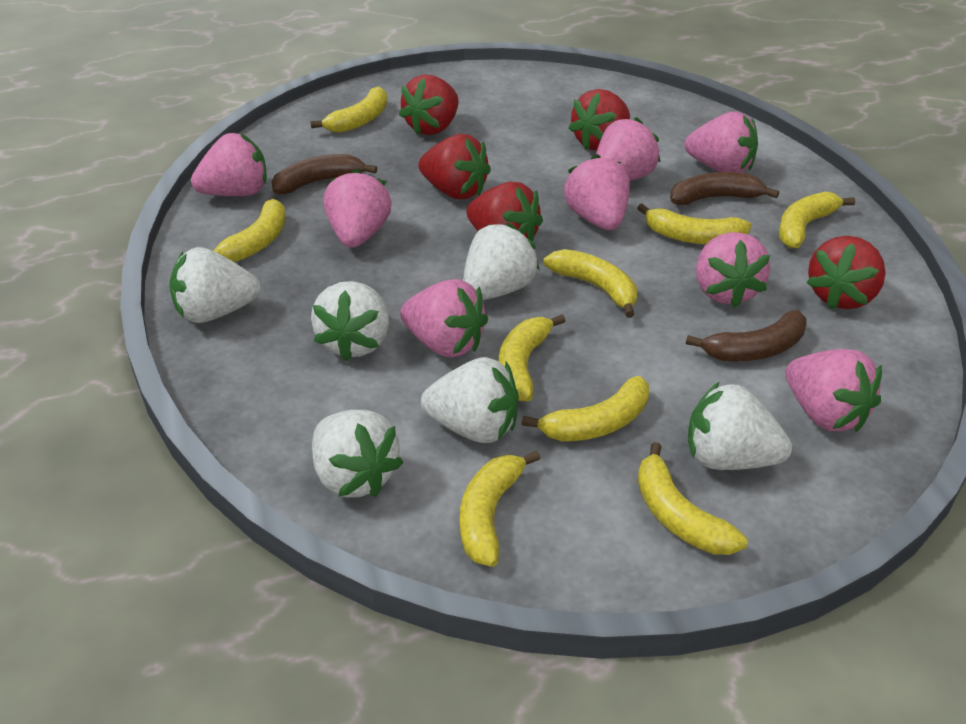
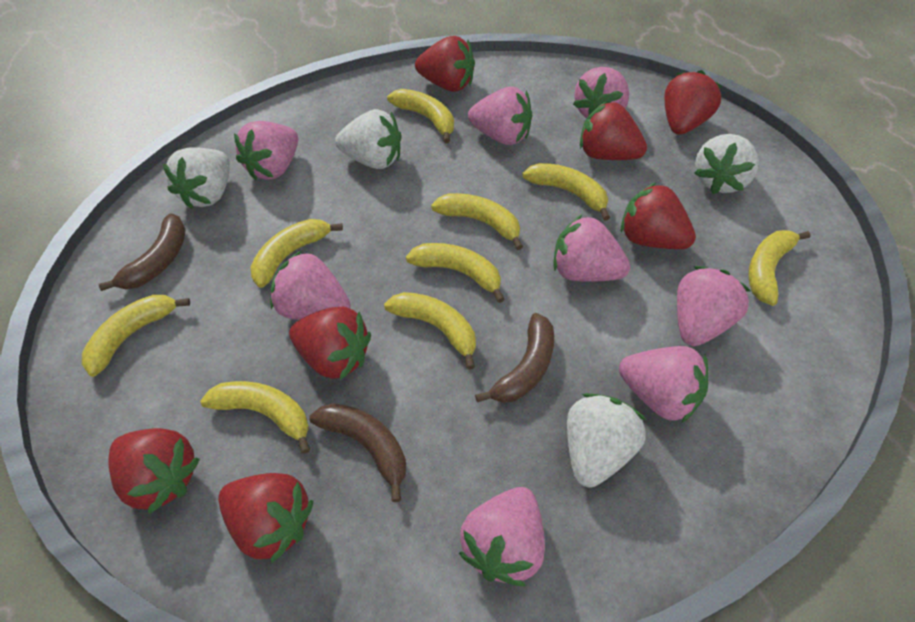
red strawberry: [399,74,458,135] [418,134,491,199] [466,182,543,242] [568,89,630,151] [806,236,886,309] = 5 -> [108,428,200,514] [218,473,313,564] [289,307,371,380] [415,36,475,92] [580,101,647,160] [621,183,696,249] [665,70,722,134] = 7
white strawberry: [169,247,261,323] [311,281,389,361] [312,410,404,498] [421,357,519,443] [463,223,540,300] [688,382,792,470] = 6 -> [163,147,230,209] [335,109,401,169] [567,393,646,488] [694,134,759,194] = 4

